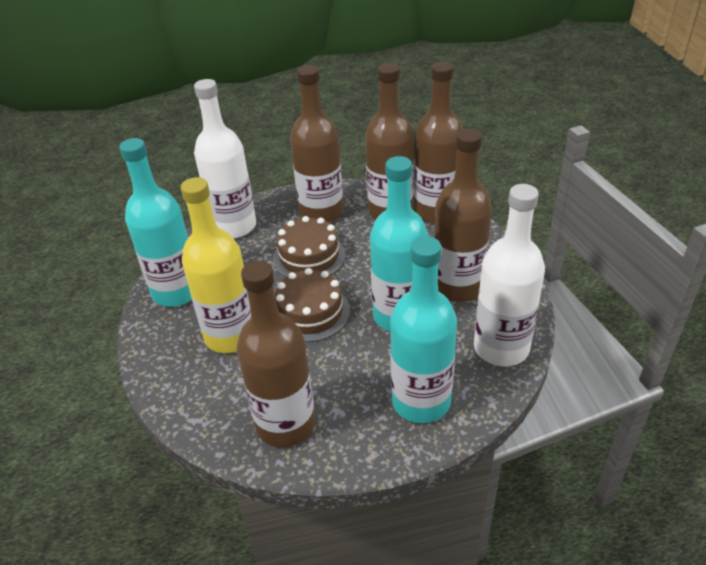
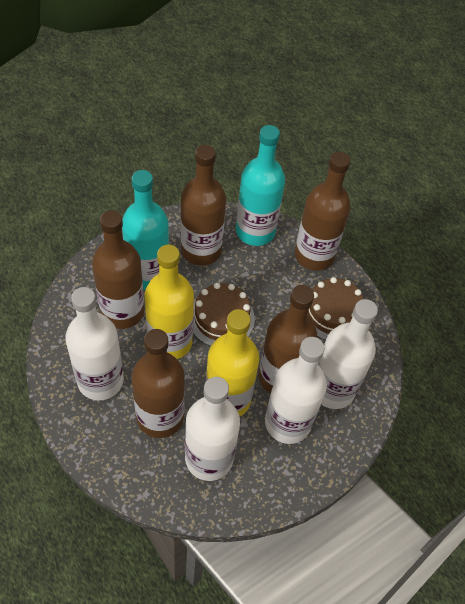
turquoise bottle: [119,138,192,307] [370,156,428,331] [390,236,457,423] = 3 -> [122,170,169,290] [236,125,285,246] = 2
white bottle: [194,79,256,238] [474,184,545,366] = 2 -> [65,287,124,400] [185,377,240,481] [265,337,327,444] [318,299,378,409] = 4
yellow bottle: [181,177,251,353] = 1 -> [144,245,194,359] [206,309,260,417] = 2

